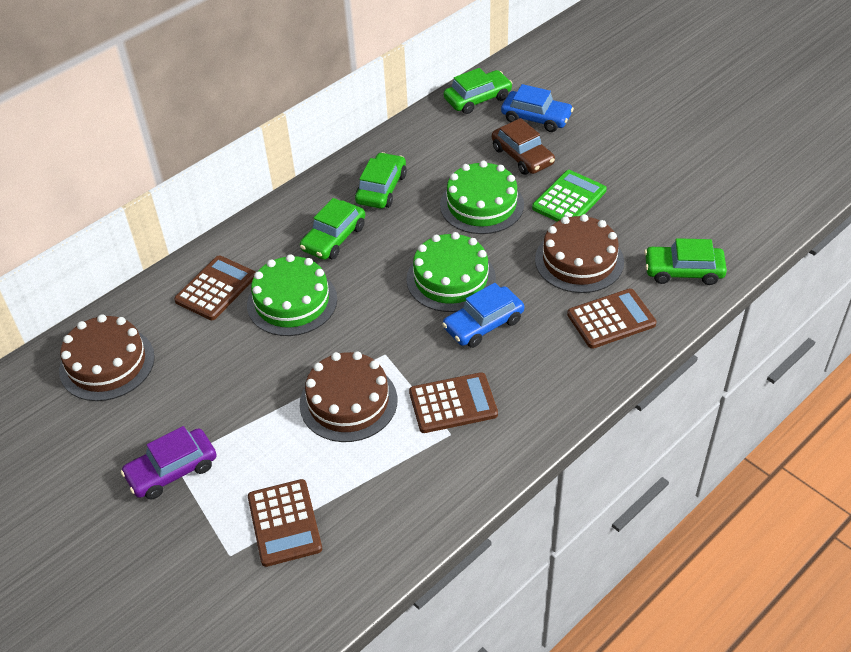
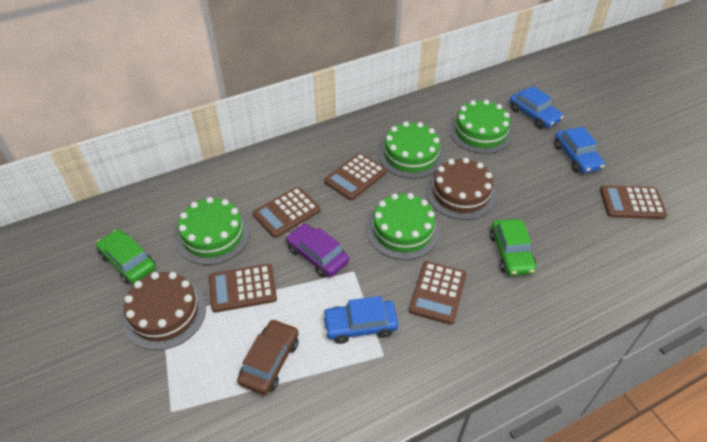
blue car: [442,283,524,348] [501,84,574,132] = 2 -> [322,296,398,344] [510,86,564,129] [554,127,605,173] = 3
brown cake: [59,314,155,401] [300,351,397,442] [535,214,624,293] = 3 -> [123,272,206,350] [426,158,496,220] = 2
brown calculator: [174,256,256,320] [248,479,322,567] [409,372,498,433] [567,288,657,349] = 4 -> [209,264,277,313] [253,187,320,238] [324,153,387,200] [409,261,467,325] [600,185,667,219] = 5
green cake: [247,254,337,336] [406,232,496,312] [440,161,524,234] = 3 -> [176,197,250,265] [367,193,440,260] [379,121,444,179] [449,100,513,154] = 4
green calculator: [532,170,607,222] = 1 -> none = 0
green car: [300,198,365,260] [355,152,407,209] [444,68,513,114] [644,238,727,285] = 4 -> [96,229,156,284] [490,219,536,276] = 2

